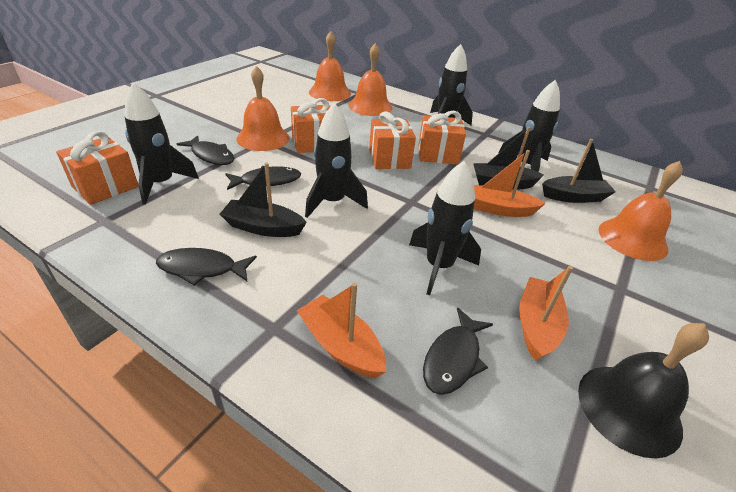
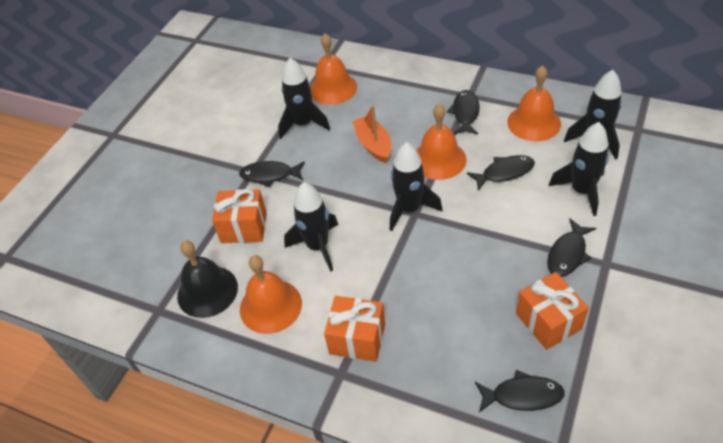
black boat: [220,162,307,237] [473,127,544,190] [542,139,616,203] = 3 -> none = 0
black fish: [156,248,257,286] [177,135,234,165] [225,166,301,190] [423,307,493,395] = 4 -> [239,161,305,187] [447,90,480,134] [467,155,535,191] [475,370,565,413] [547,218,596,277] = 5
orange boat: [297,282,386,378] [474,150,546,217] [519,266,573,361] = 3 -> [352,105,391,163] = 1
orange gift: [56,131,139,205] [291,98,330,153] [369,111,416,169] [418,111,466,165] = 4 -> [212,189,267,243] [324,296,385,362] [516,272,589,350] = 3

